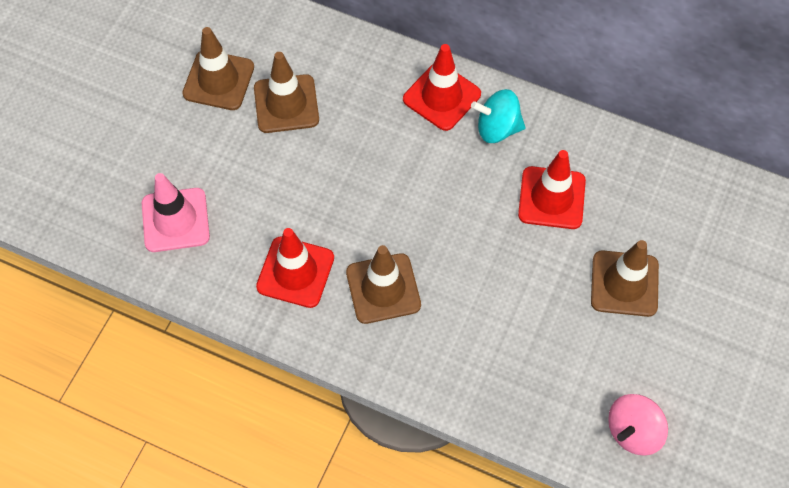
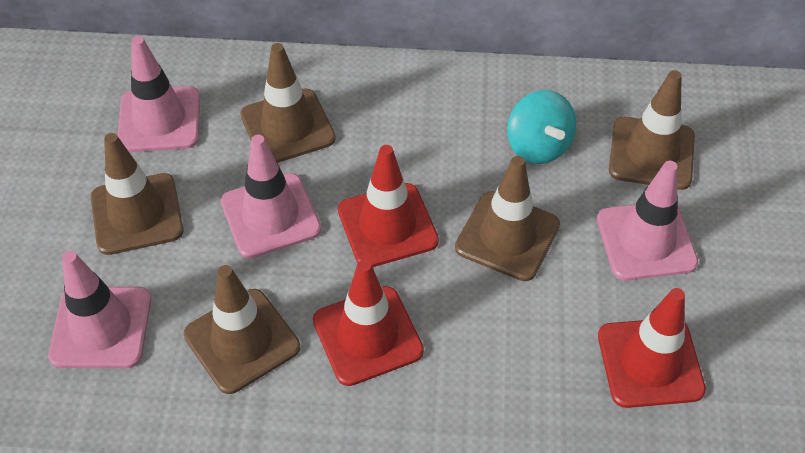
brown traffic cone: [182,27,254,110] [254,52,319,133] [346,245,421,324] [591,240,659,317] = 4 -> [91,133,184,255] [184,265,300,394] [240,43,336,163] [455,156,560,281] [609,70,695,190] = 5
pink spinning top: [608,394,668,456] = 1 -> none = 0
pink traffic cone: [142,173,210,252] = 1 -> [48,251,151,368] [118,36,200,152] [221,135,321,259] [597,161,698,281] = 4

